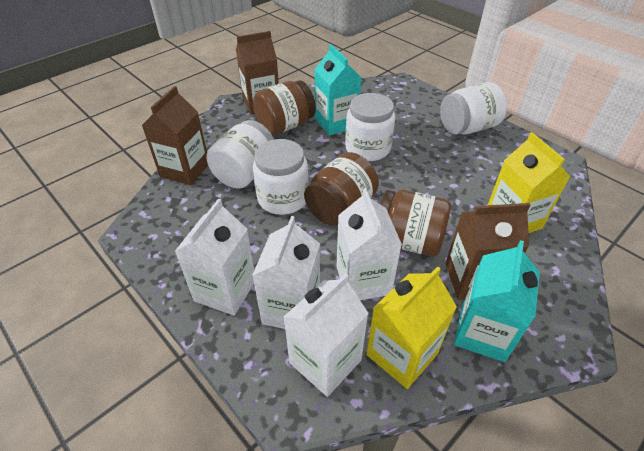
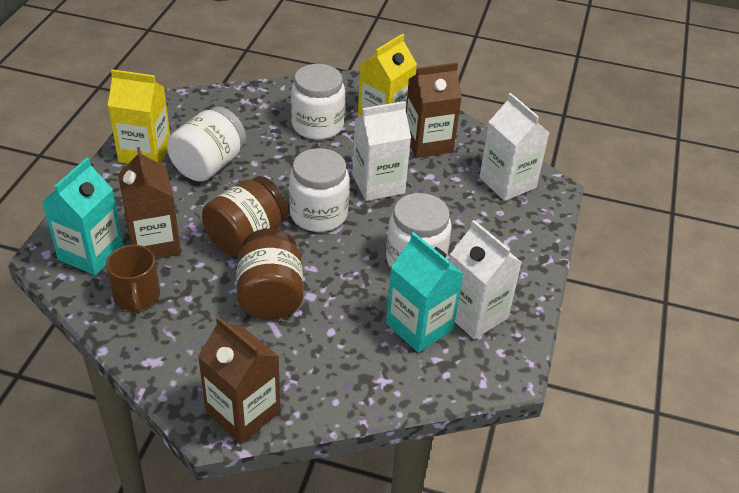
brown jar: [253,80,316,136] [304,152,379,226] [380,190,451,257] = 3 -> [202,176,288,257] [236,228,303,320] = 2
brown mug: none = 0 -> [106,245,160,314] = 1
white carton: [174,199,254,316] [252,216,320,329] [284,273,369,397] [337,188,402,300] = 4 -> [352,101,411,201] [450,220,522,339] [479,93,549,201] = 3

